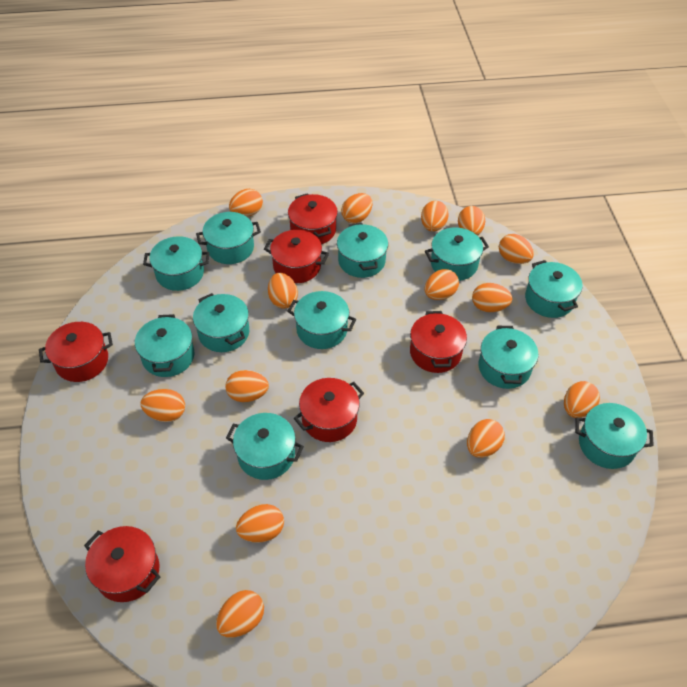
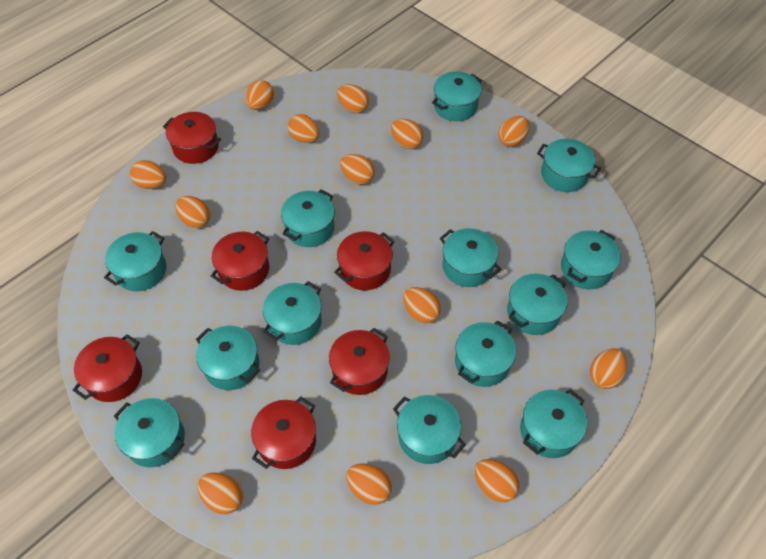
orange egg: [140,389,185,422] [216,590,264,638] [225,370,269,402] [229,189,263,217] [236,504,284,543] [268,273,298,309] [341,193,372,224] [421,201,449,232] [425,269,459,300] [458,206,485,236] [467,419,505,458] [472,283,512,312] [499,234,534,264] [564,381,600,418] = 14 -> [130,160,166,189] [175,196,210,228] [197,473,243,514] [245,80,274,110] [288,114,319,143] [337,84,369,113] [340,154,375,185] [346,464,392,505] [391,119,423,149] [403,287,441,323] [474,459,519,502] [498,116,529,147] [590,348,627,389] = 13
turquoise pot: [135,314,195,377] [143,236,210,291] [193,293,249,352] [196,212,261,264] [226,413,304,480] [287,291,356,349] [337,223,388,278] [425,228,489,281] [479,326,538,389] [525,260,582,318] [575,403,654,469] = 11 -> [104,231,167,291] [114,398,185,467] [196,326,260,390] [263,281,322,345] [281,190,335,247] [393,395,466,464] [432,72,482,121] [440,228,501,287] [455,320,516,387] [507,273,568,335] [520,389,587,458] [537,139,601,192] [561,230,621,289] = 13

